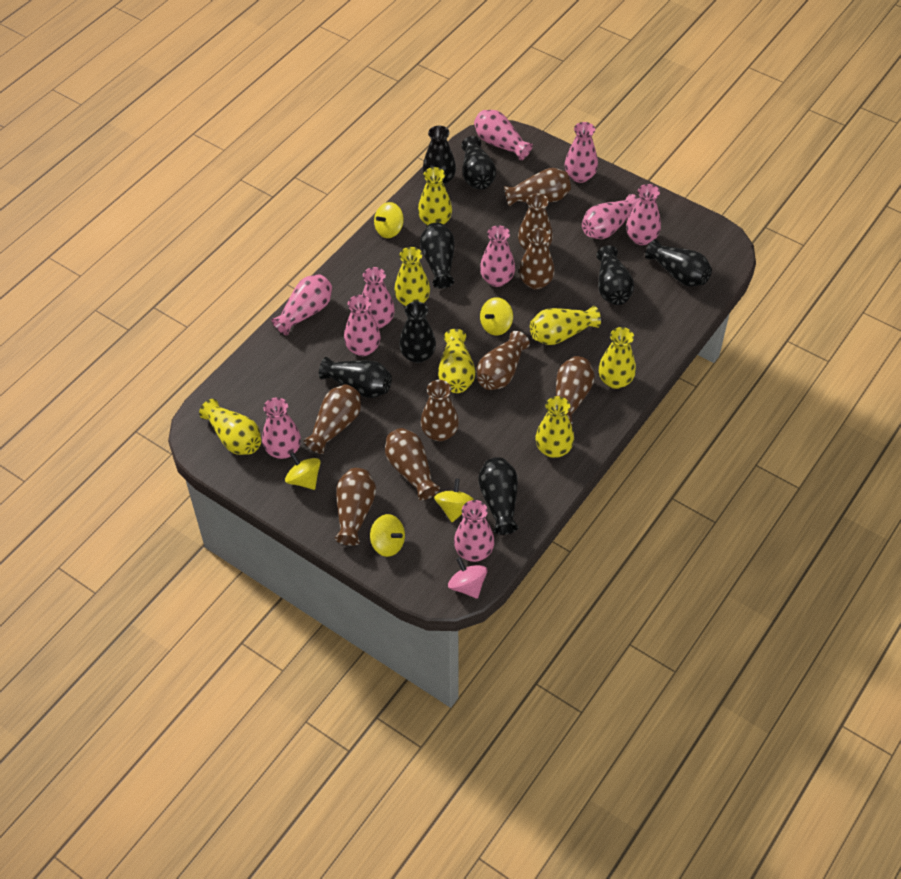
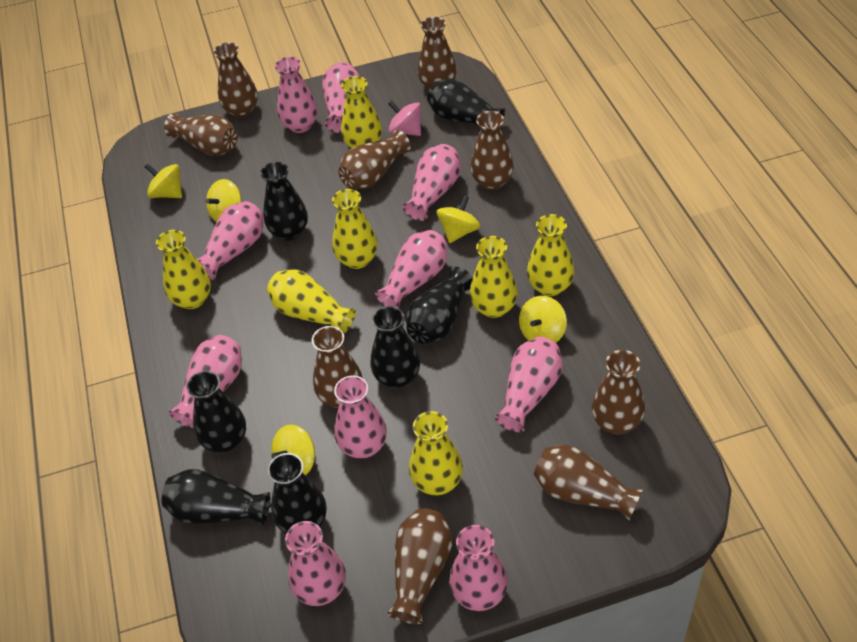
black vase: [319,357,392,398] [399,302,436,363] [420,223,455,288] [423,126,456,185] [461,136,496,190] [478,457,518,535] [596,245,634,305] [645,239,712,287] = 8 -> [162,469,270,526] [187,371,246,453] [260,162,308,241] [268,453,327,534] [371,306,420,388] [406,267,473,344] [427,79,505,124] = 7

